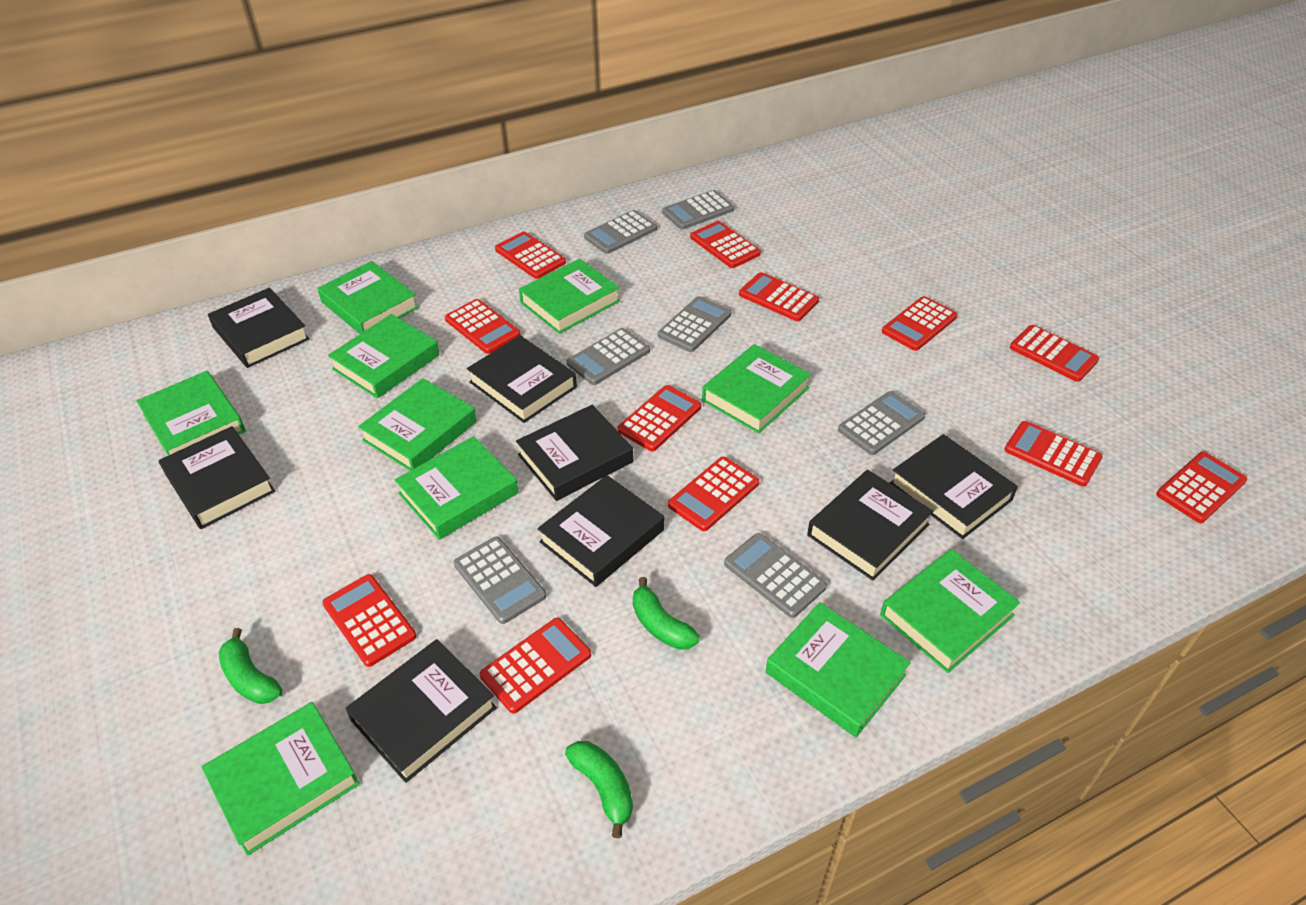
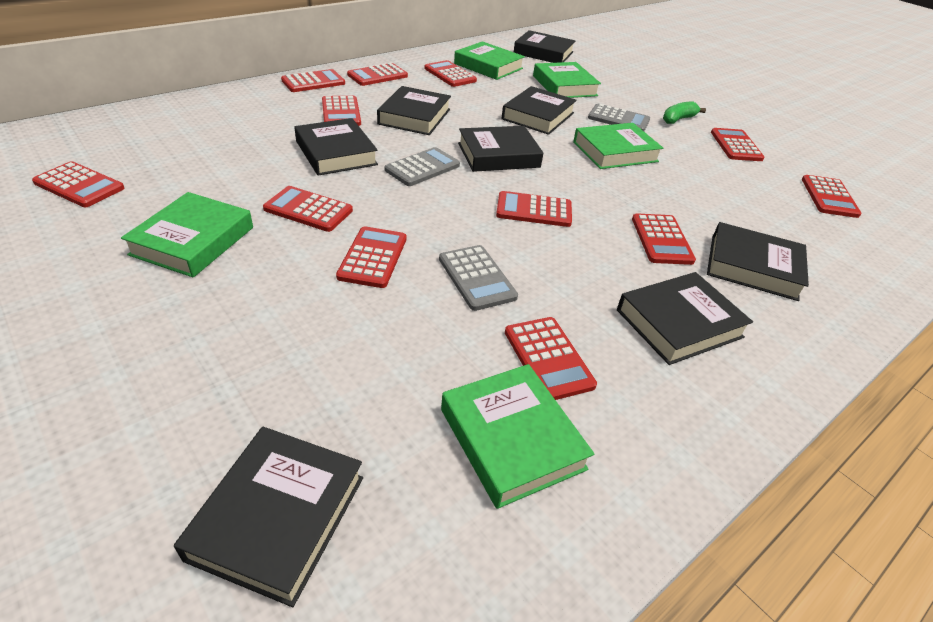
green banana: [219,628,282,704] [565,741,633,838] [633,577,700,650] = 3 -> [663,102,706,124] = 1
green book: [136,371,246,456] [202,702,360,856] [317,261,419,334] [328,314,440,398] [358,378,477,471] [395,436,519,540] [519,259,620,334] [702,344,811,434] [766,602,911,737] [880,549,1020,673] = 10 -> [121,192,253,277] [441,364,594,509] [454,41,525,80] [533,62,601,98] [573,123,663,169] = 5
grey calculator: [454,537,546,624] [567,328,650,385] [584,210,657,254] [658,296,732,352] [662,190,734,230] [724,533,827,618] [838,391,925,455] = 7 -> [385,147,460,186] [439,245,518,311] [588,104,650,131] = 3

